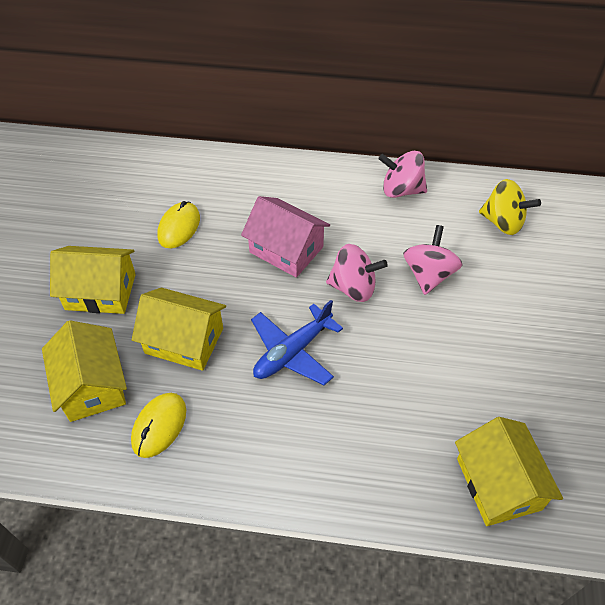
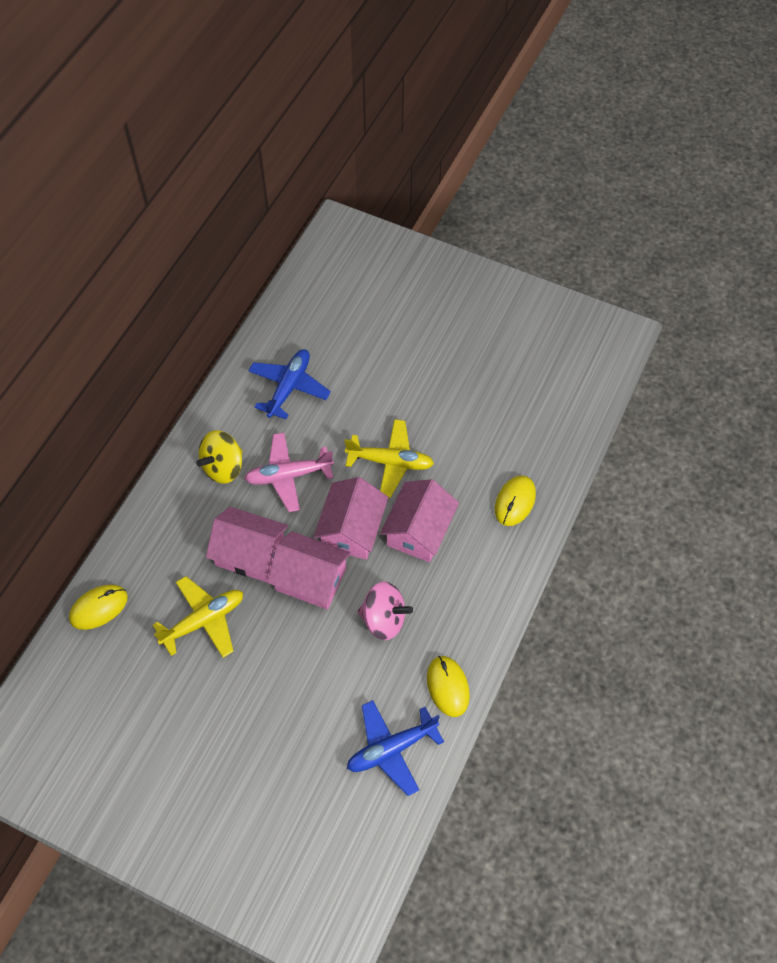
blue plane: [251,300,343,385] = 1 -> [248,349,331,419] [347,700,444,796] = 2
pink house: [241,196,330,278] = 1 -> [206,507,288,582] [267,531,351,610] [314,477,388,560] [380,479,459,562] = 4
pink plane: none = 0 -> [244,432,334,512] = 1
pink spinning top: [326,244,388,302] [378,151,427,198] [403,225,463,295] = 3 -> [358,582,413,640] = 1
yellow house: [42,320,127,422] [50,246,136,314] [132,288,226,371] [455,417,563,526] = 4 -> none = 0
yellow mouse: [131,393,186,458] [157,201,200,248] = 2 -> [69,584,128,630] [427,656,470,717] [495,475,536,526] = 3
yellow plane: none = 0 -> [153,576,243,658] [344,419,434,498] = 2

